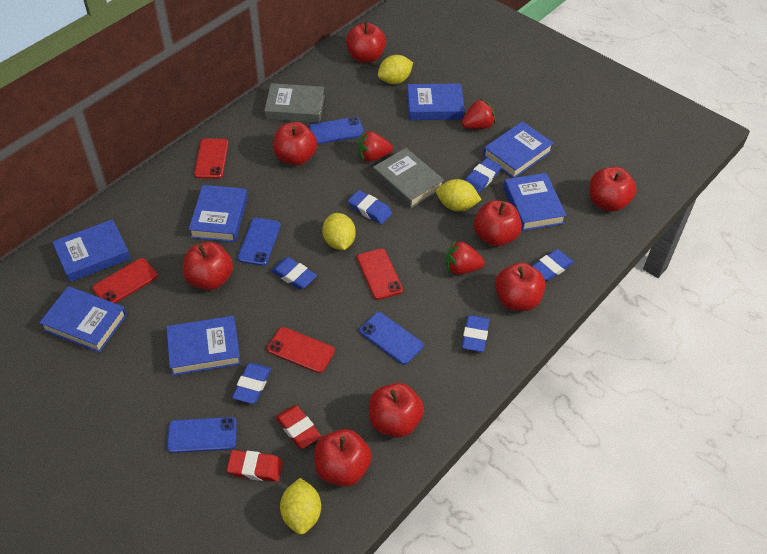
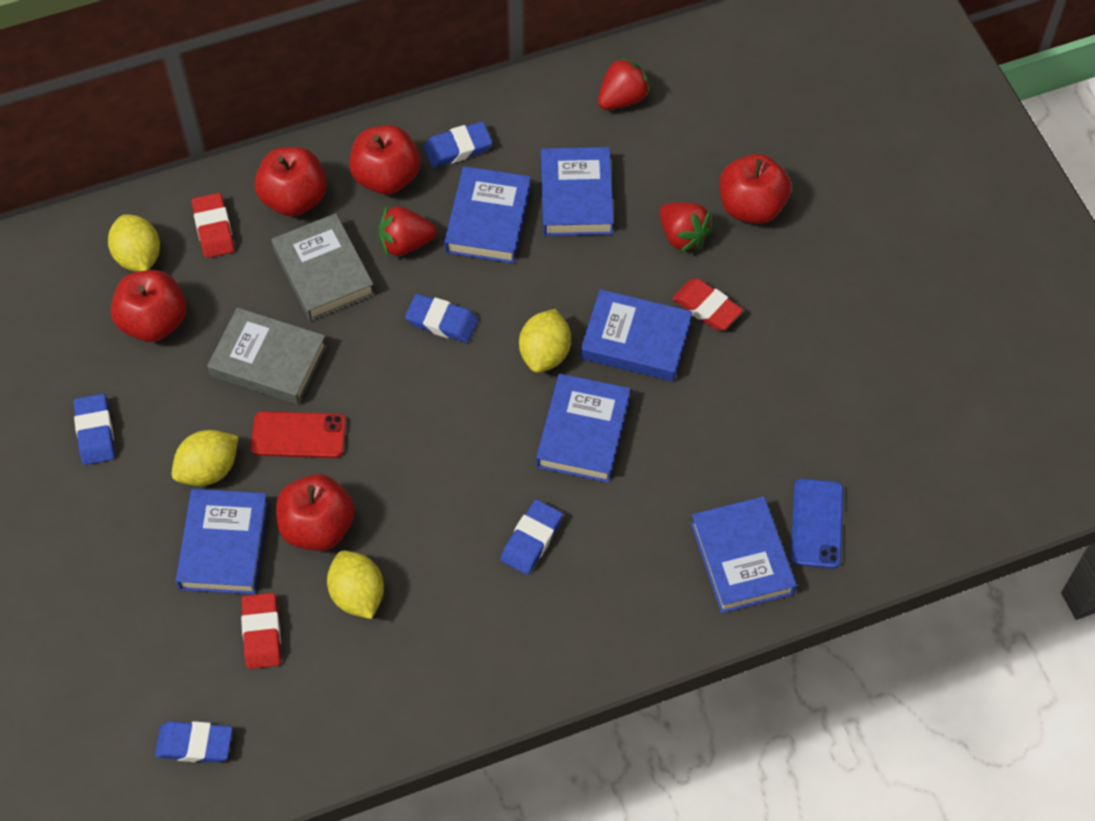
blue book: [39,286,127,353] [52,219,131,282] [166,316,241,376] [189,185,248,242] [407,83,465,120] [483,121,554,178] [503,173,566,231] = 7 -> [176,489,269,595] [444,166,531,263] [536,374,630,483] [541,147,614,236] [581,289,692,381] [691,496,797,613] = 6
blue eraser: [232,363,271,404] [271,257,317,289] [348,190,392,224] [462,315,489,352] [465,158,501,193] [532,249,574,281] = 6 -> [74,394,115,465] [155,721,233,763] [405,294,478,343] [424,122,492,168] [501,500,563,575] = 5
blue phone: [167,417,237,453] [238,218,281,266] [309,117,364,144] [359,312,424,365] = 4 -> [791,478,843,569] = 1
red apple: [183,242,233,290] [273,122,317,166] [314,429,372,486] [346,22,386,63] [369,383,424,438] [474,200,522,246] [495,262,546,311] [590,167,636,212] = 8 -> [111,270,186,342] [254,147,327,217] [276,474,355,551] [349,125,420,195] [720,154,791,224] = 5
red eraser: [227,450,283,482] [276,405,321,449] = 2 -> [192,193,234,258] [241,593,281,669] [672,278,743,330] = 3
red phone: [92,258,158,303] [194,138,228,179] [267,327,335,373] [357,248,403,300] = 4 -> [251,411,346,458] = 1

